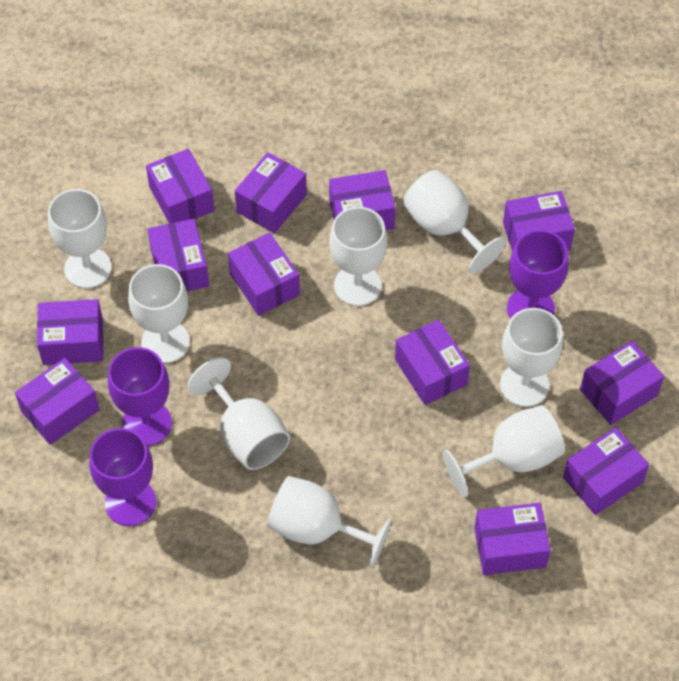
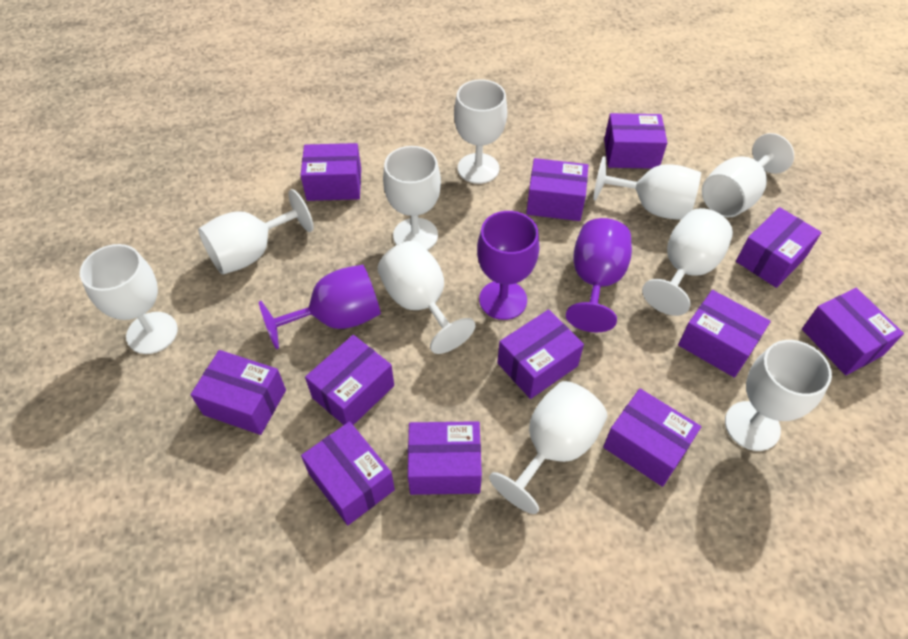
white goblet: [48,189,112,288] [128,264,190,363] [188,357,290,470] [267,476,392,568] [329,207,387,306] [403,169,506,274] [443,405,565,497] [500,308,563,407] = 8 -> [80,244,178,354] [198,189,314,275] [378,241,475,354] [383,146,441,250] [454,80,507,184] [489,381,608,514] [593,156,701,220] [642,208,733,316] [702,133,794,217] [725,340,832,451] = 10

